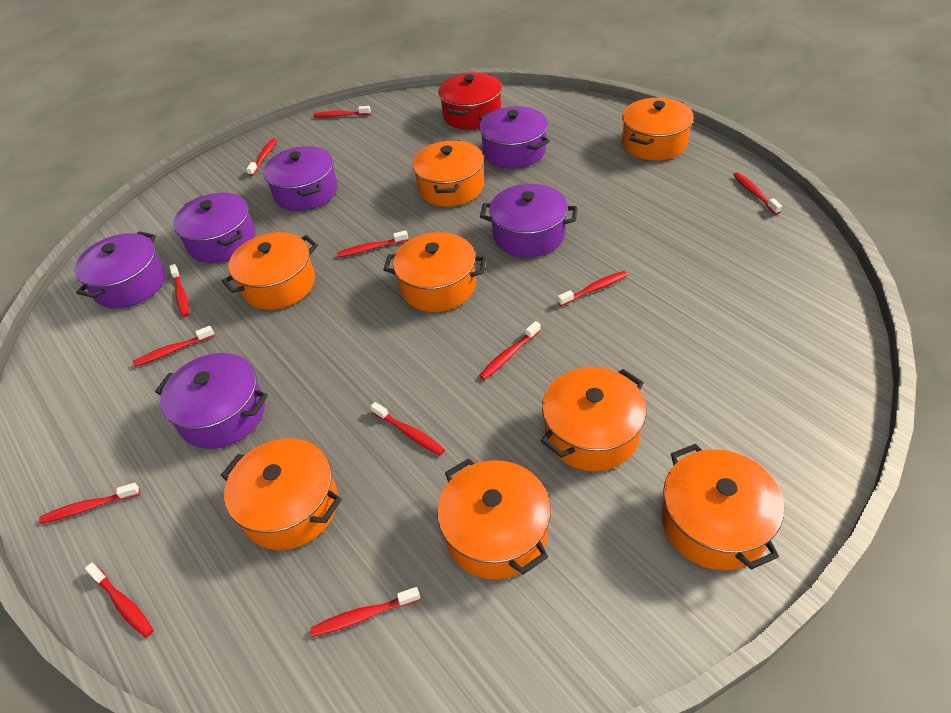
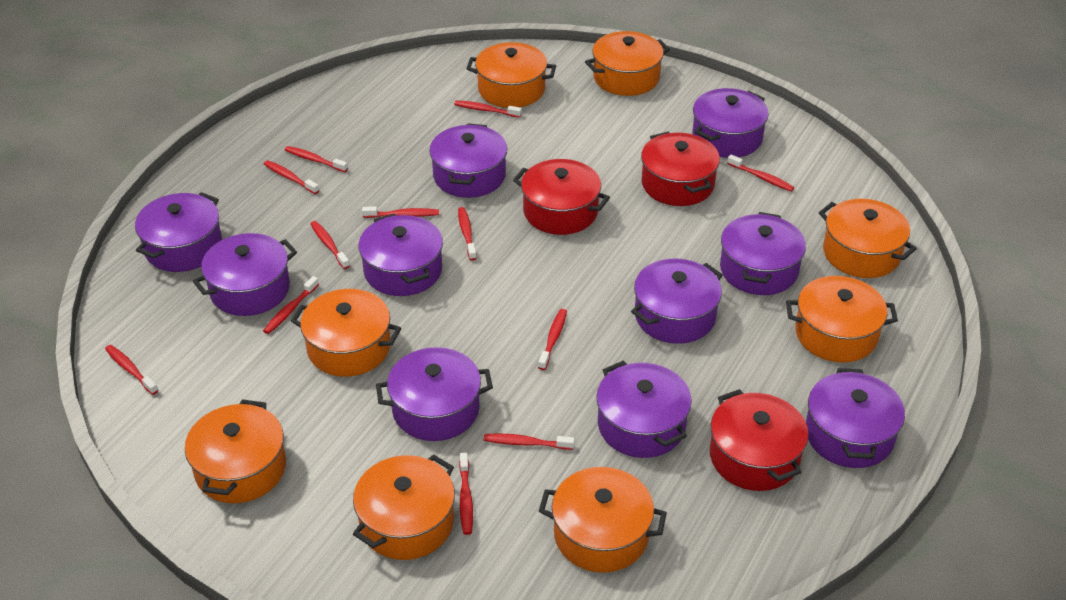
purple pot: [74,231,165,309] [155,353,268,449] [173,193,256,263] [263,146,338,211] [479,106,550,169] [480,184,578,257] = 6 -> [135,192,222,272] [193,233,297,316] [358,214,443,296] [376,347,493,441] [429,123,507,198] [596,361,692,458] [631,259,723,344] [692,88,769,158] [720,212,806,295] [806,368,905,468] = 10
red pot: [438,72,502,130] = 1 -> [513,159,610,235] [641,131,720,206] [710,389,808,491] = 3

